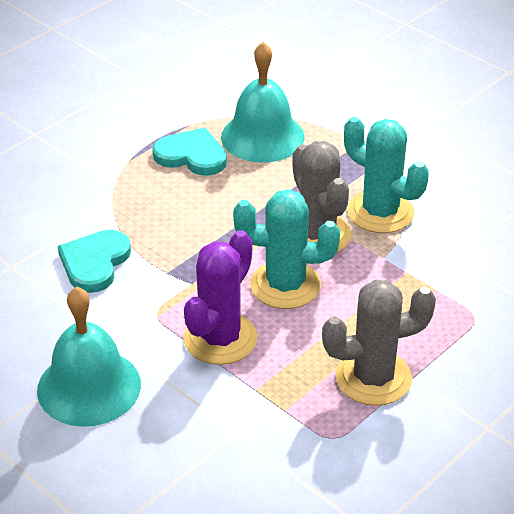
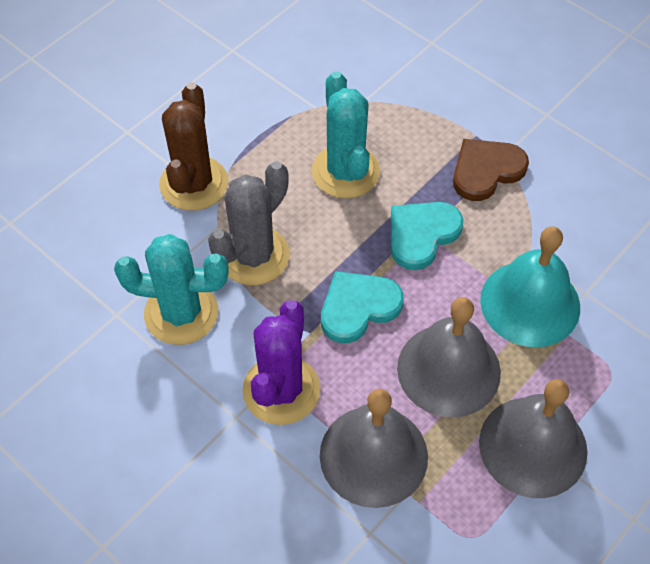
brown cactus: none = 0 -> [159,82,228,211] = 1
brown heart: none = 0 -> [453,139,529,201] = 1
grey bell: none = 0 -> [320,389,428,508] [397,297,501,418] [479,379,588,498] = 3
grey cactus: [292,141,352,253] [322,279,436,406] = 2 -> [208,161,290,285] = 1
turquoise bell: [37,286,141,427] [221,42,305,163] = 2 -> [480,227,580,347] = 1

